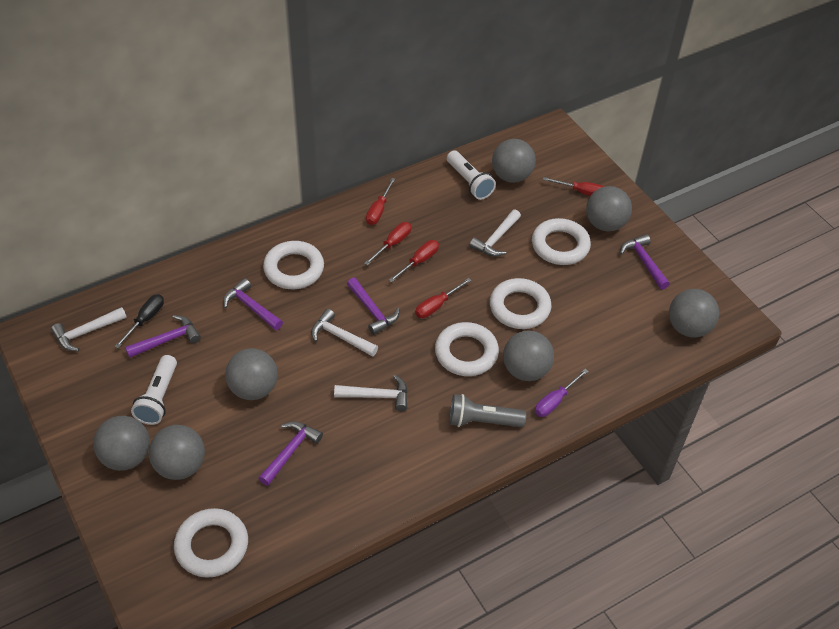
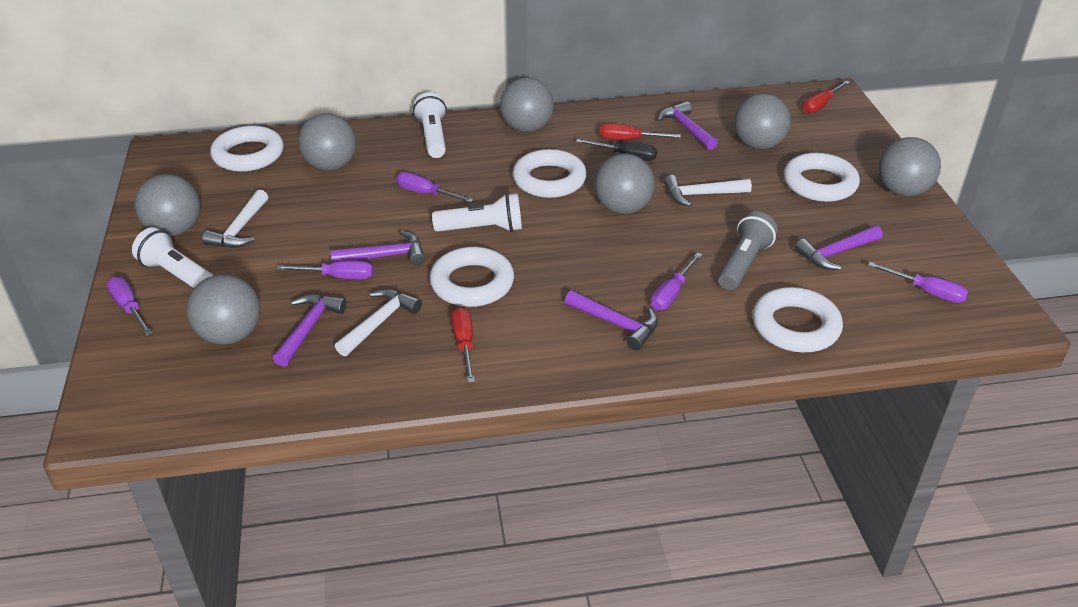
purple screwdriver: [535,369,589,417] = 1 -> [106,276,152,336] [276,260,374,279] [396,172,474,203] [651,253,703,311] [868,262,968,303] = 5
red screwdriver: [364,222,411,265] [366,178,395,225] [389,240,439,282] [415,278,472,318] [543,177,605,196] = 5 -> [451,307,475,383] [600,124,681,140] [803,80,850,114] = 3
white flashlight: [131,355,177,425] [447,151,496,200] = 2 -> [132,227,213,288] [413,92,447,158] [432,193,522,232] = 3
white hammer: [51,307,127,351] [311,309,378,357] [334,375,408,411] [469,209,521,257] = 4 -> [202,190,268,248] [335,289,422,356] [664,175,752,207] = 3

